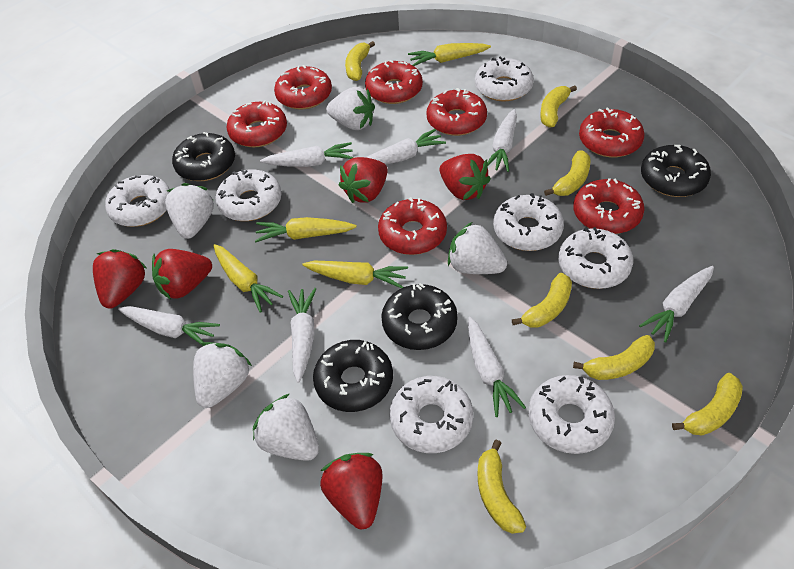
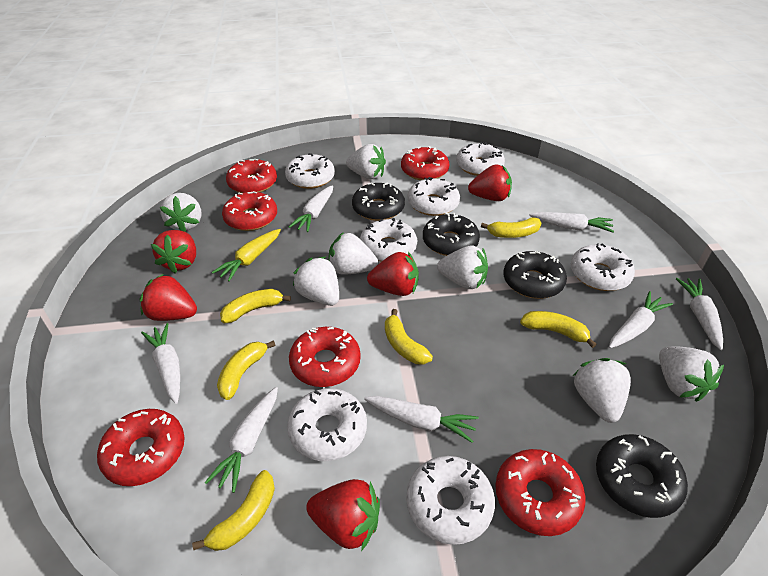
red donut: [226,100,287,147] [274,65,332,110] [365,60,423,104] [378,197,447,255] [427,88,487,136] [573,178,645,234] [579,107,645,158] = 7 -> [97,409,185,486] [222,191,277,231] [226,159,277,193] [289,327,361,387] [401,146,450,180] [495,449,586,536] = 6
white strawberry: [165,183,214,239] [193,342,252,408] [253,394,319,461] [326,87,375,130] [448,222,507,274] = 5 -> [160,193,202,232] [293,257,339,306] [328,232,378,275] [346,144,386,179] [437,246,488,289] [573,358,631,423] [659,346,724,402] = 7
yellow banana: [345,41,375,81] [478,440,526,534] [512,273,572,327] [540,86,577,128] [544,150,591,196] [573,335,655,380] [672,373,743,435] = 7 -> [192,470,275,551] [217,340,276,400] [220,289,291,323] [385,309,433,364] [481,217,541,238] [520,311,597,348] = 6
yellow carrot: [213,244,283,313] [255,217,357,243] [302,261,408,288] [408,43,491,66] = 4 -> [212,229,281,282] = 1

